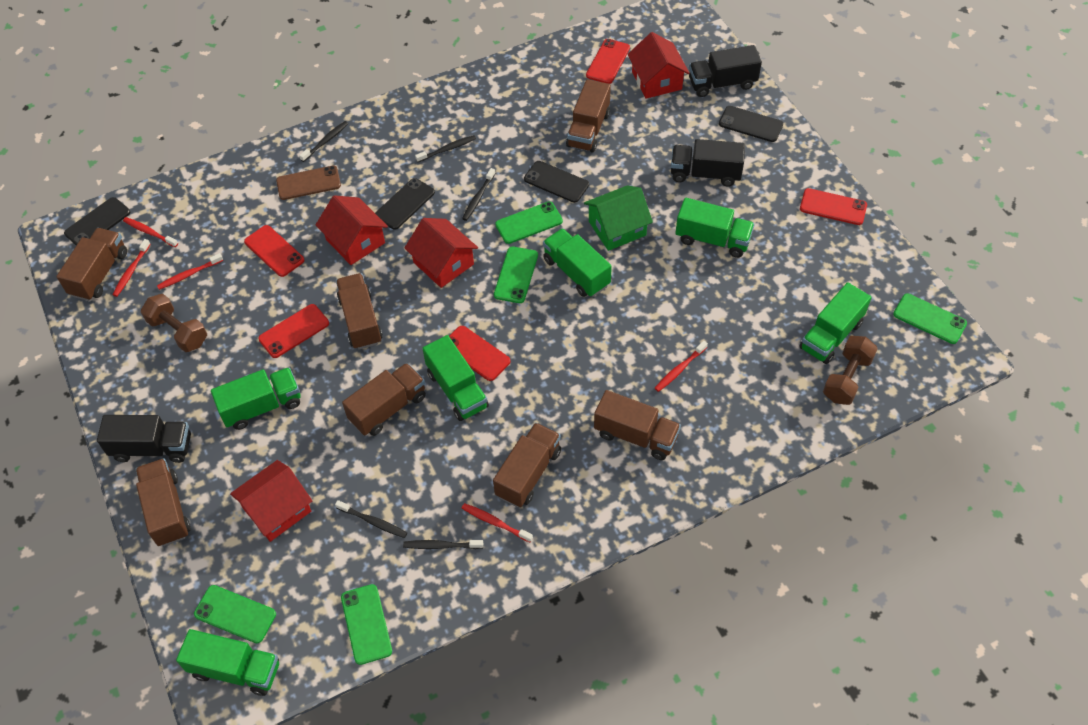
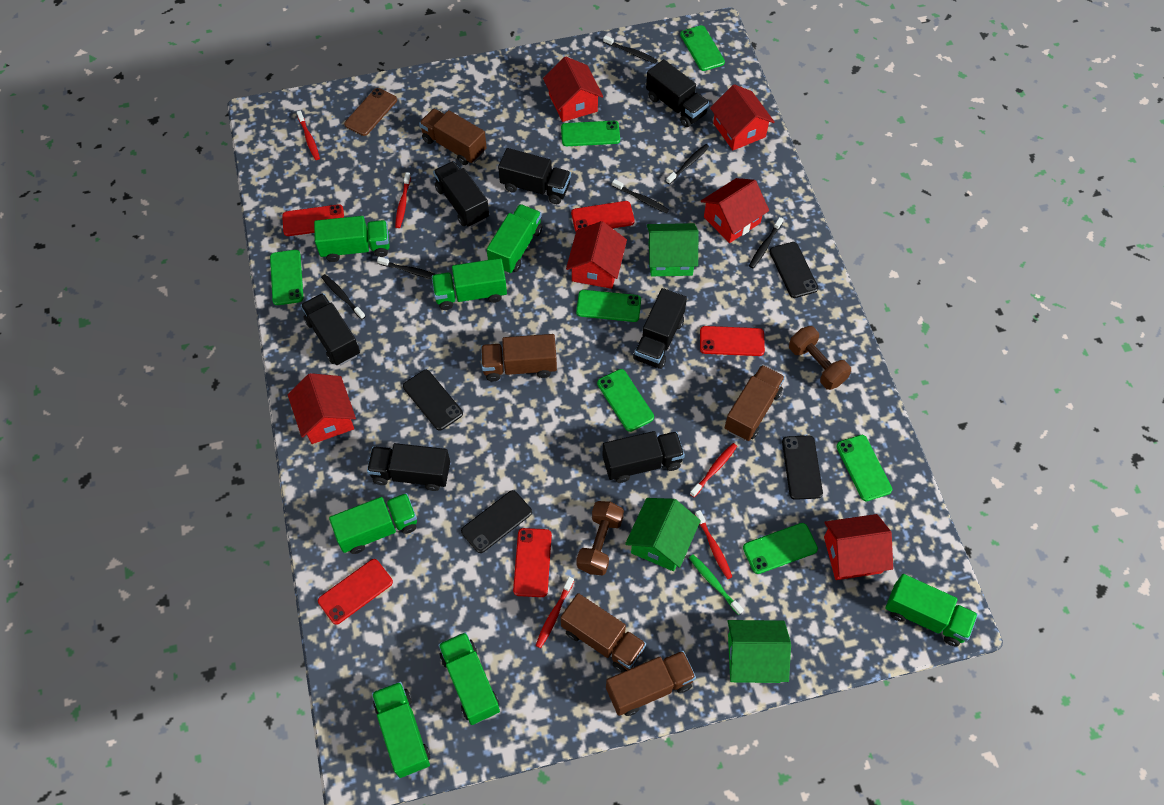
black toothbrush: [299,121,348,162] [335,500,407,538] [403,540,483,549] [415,135,476,162] [462,168,495,221] = 5 -> [321,274,366,320] [377,257,435,279] [603,35,657,64] [612,179,669,213] [666,144,709,185] [749,217,783,268] = 6
black truck: [97,415,191,463] [671,139,745,187] [689,45,762,97] = 3 -> [300,293,360,365] [367,443,450,491] [433,161,489,227] [498,148,571,204] [602,431,685,483] [633,288,687,369] [646,59,709,127] = 7
brown truck: [56,228,127,301] [136,458,190,546] [336,273,383,350] [342,363,426,436] [493,422,561,507] [566,79,611,153] [594,390,681,460] = 7 -> [419,109,487,165] [481,334,557,382] [561,593,646,673] [606,650,696,716] [724,365,785,441] = 5
green house: [584,185,653,251] = 1 -> [625,498,701,571] [647,223,698,276] [728,620,791,683] = 3
green phone: [194,585,276,643] [341,584,392,665] [494,247,538,303] [495,201,563,244] [893,293,967,344] = 5 -> [270,250,304,305] [561,121,620,146] [576,290,641,322] [597,369,654,432] [680,25,725,71] [743,523,818,574] [836,435,892,501] = 7
green toothbrush: none = 0 -> [689,554,744,615] = 1
green truck: [176,629,279,696] [211,367,301,430] [422,335,489,421] [543,228,612,297] [675,198,755,258] [799,282,872,364] = 6 -> [314,216,390,262] [329,493,417,554] [372,682,430,778] [432,258,507,310] [438,632,500,725] [487,204,542,274] [885,574,978,646] = 7
red house: [230,460,312,542] [316,195,388,265] [405,218,478,288] [628,32,689,99] = 4 -> [288,373,356,444] [543,56,603,122] [566,221,627,289] [701,178,769,243] [710,84,775,150] [824,514,893,580] = 6

